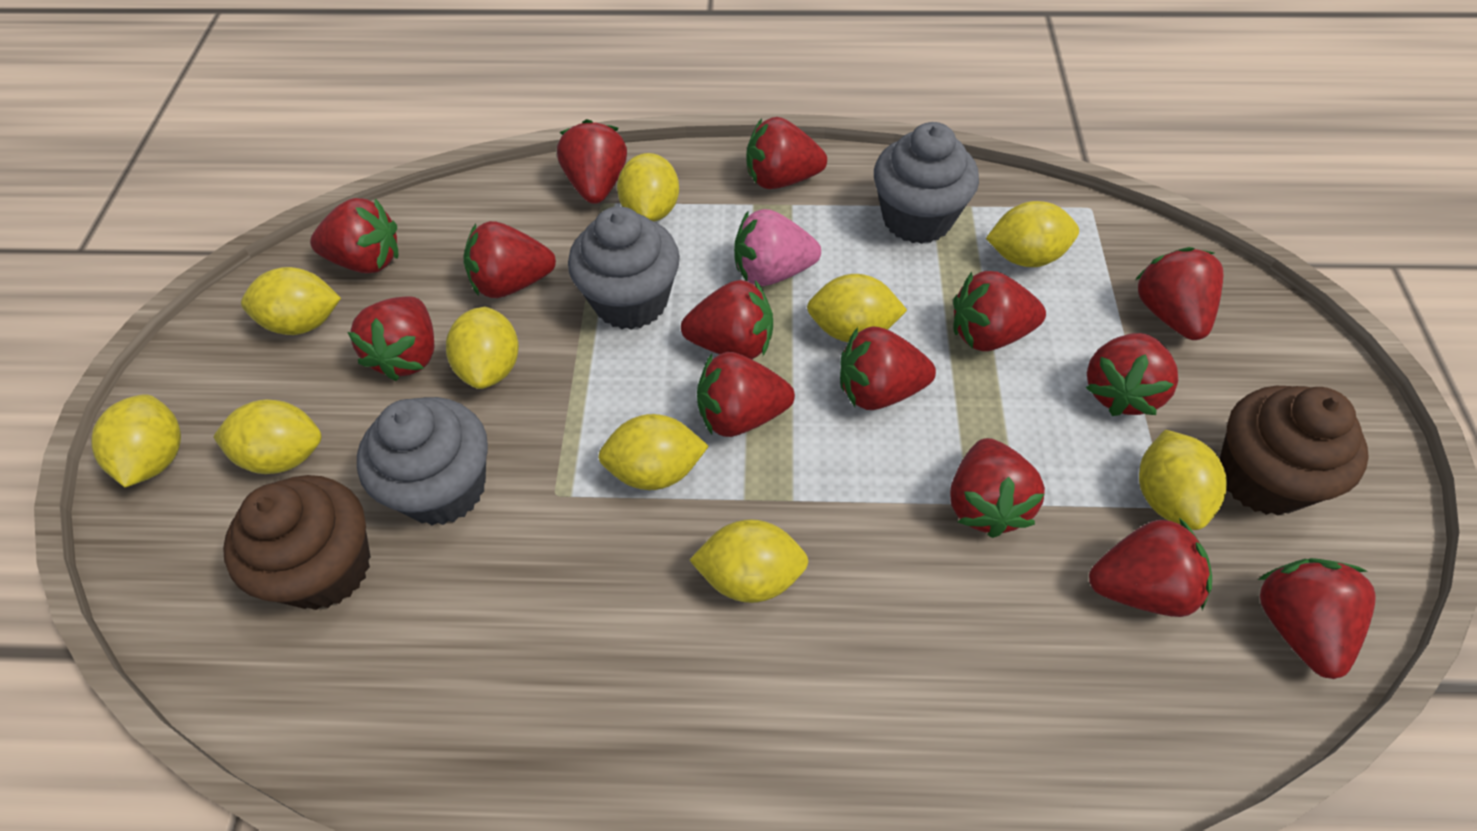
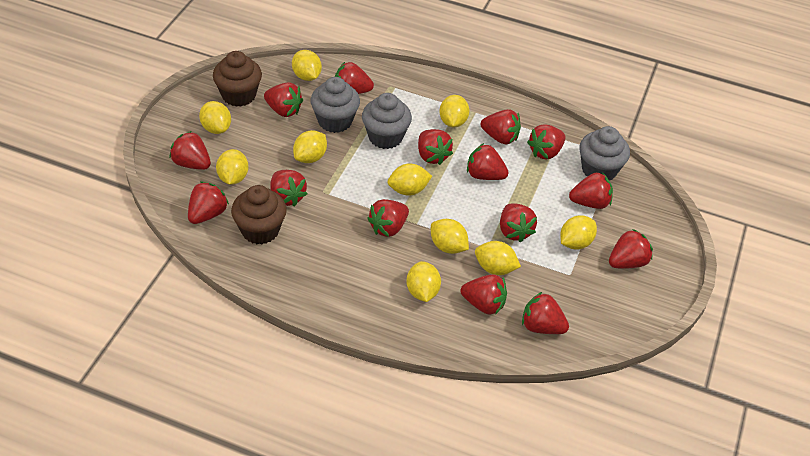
pink strawberry: [734,209,821,286] = 1 -> none = 0
red strawberry: [310,198,398,273] [348,296,435,381] [464,221,556,298] [557,119,627,204] [681,280,773,359] [697,352,795,437] [747,117,827,189] [840,326,936,410] [950,438,1045,538] [953,271,1046,351] [1086,333,1178,416] [1089,518,1212,617] [1135,247,1223,340] [1258,558,1376,679] = 14 -> [170,131,211,170] [188,181,229,224] [264,82,303,117] [271,170,307,207] [335,62,374,94] [367,199,409,237] [418,129,453,165] [460,274,507,315] [467,143,509,180] [481,109,521,144] [500,204,537,243] [522,292,569,334] [527,124,565,160] [569,172,613,209] [609,229,653,269] = 15

